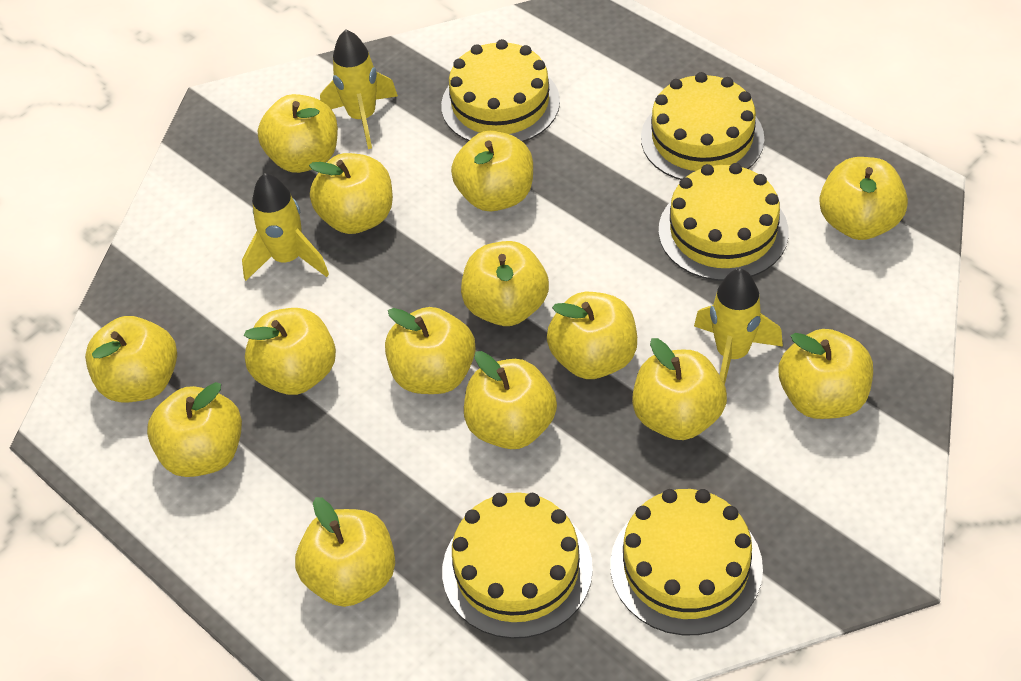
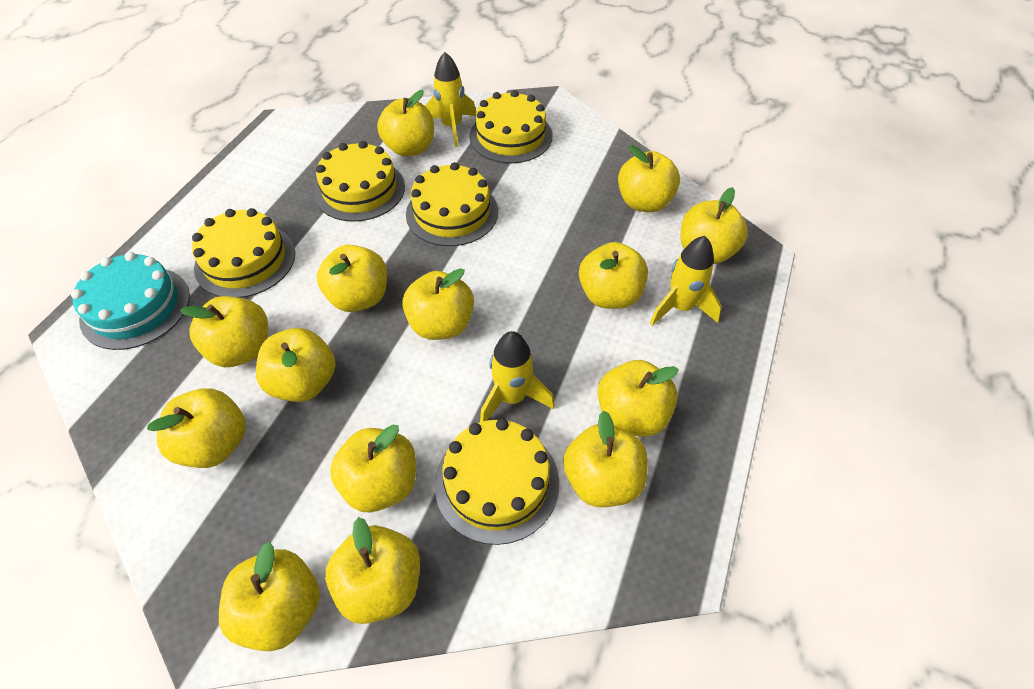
turquoise cake: none = 0 -> [71,252,190,350] = 1

